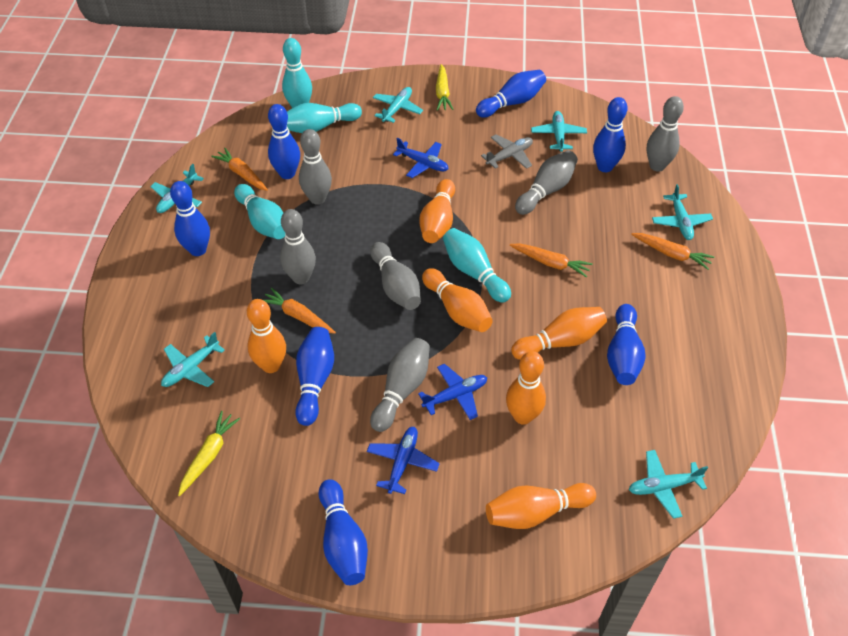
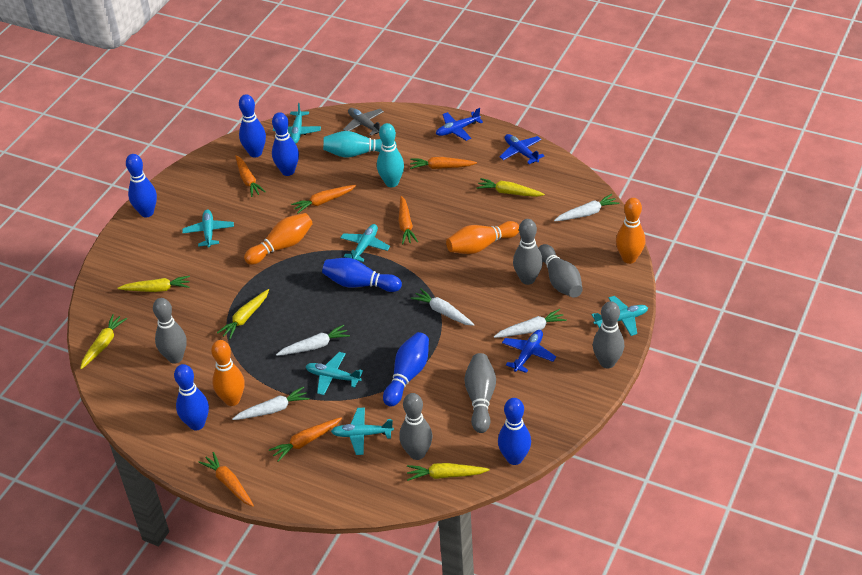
orange bowling pin: [247,299,286,373] [419,179,455,243] [422,268,493,332] [486,483,596,529] [506,351,546,425] [511,307,607,360] = 6 -> [211,340,245,406] [244,213,313,265] [446,221,519,254] [616,198,645,264] = 4
orange carrot: [211,148,268,191] [264,288,336,334] [510,243,593,278] [631,233,715,270] = 4 -> [198,452,254,507] [235,155,266,197] [269,417,342,462] [291,185,356,213] [398,196,418,244] [410,157,477,169] = 6
turquoise bowling pin: [234,184,285,239] [282,38,312,108] [287,103,362,133] [443,228,511,303] = 4 -> [323,131,397,158] [377,123,404,187] = 2
white carrot: none = 0 -> [232,387,310,420] [276,325,350,356] [411,288,474,326] [494,309,567,338] [554,194,620,221] = 5
yellow carrot: [178,411,241,496] [436,64,454,111] = 2 -> [80,314,127,369] [118,276,190,292] [217,289,269,339] [407,463,489,481] [476,178,545,197] = 5

